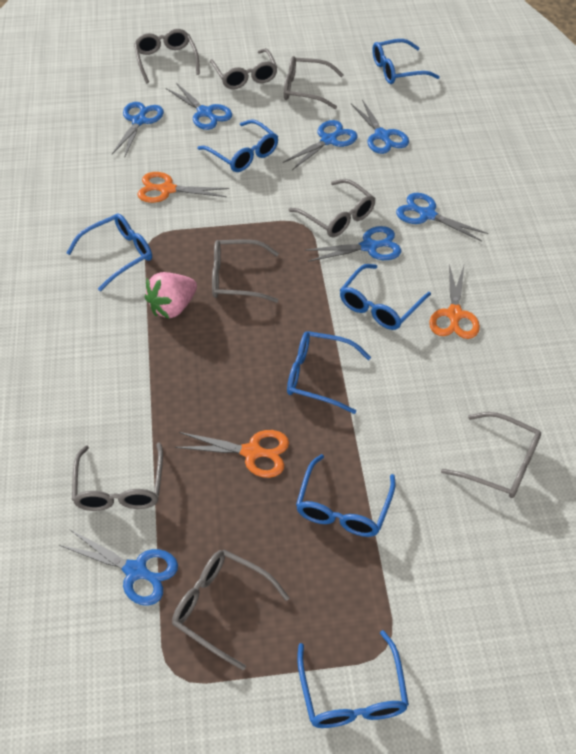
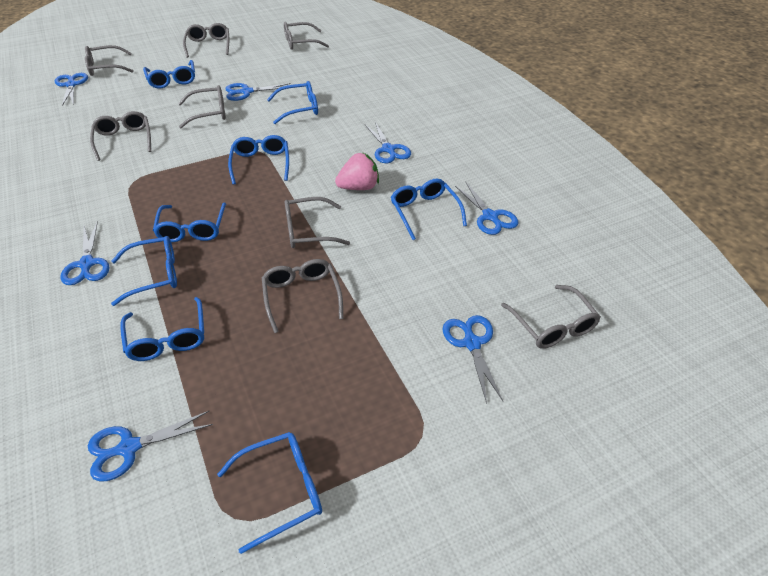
blue glasses: [67,214,152,291] [198,119,278,172] [287,331,371,414] [296,454,396,537] [297,630,409,728] [340,264,431,330] [372,39,440,84] = 7 -> [111,236,177,306] [120,297,204,361] [143,60,195,89] [153,203,226,242] [217,432,322,554] [228,135,289,185] [267,81,318,124] [391,179,467,240] = 8
orange scissors: [137,172,229,203] [175,430,289,478] [429,264,480,339] = 3 -> none = 0

